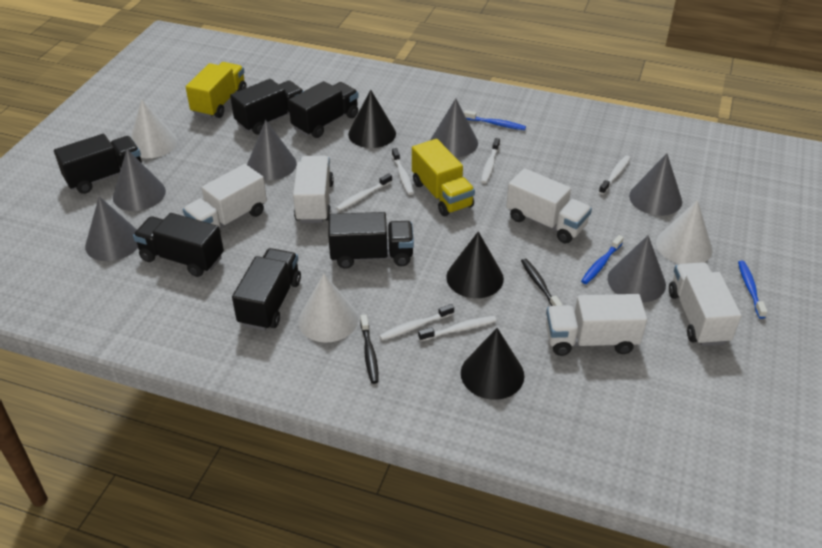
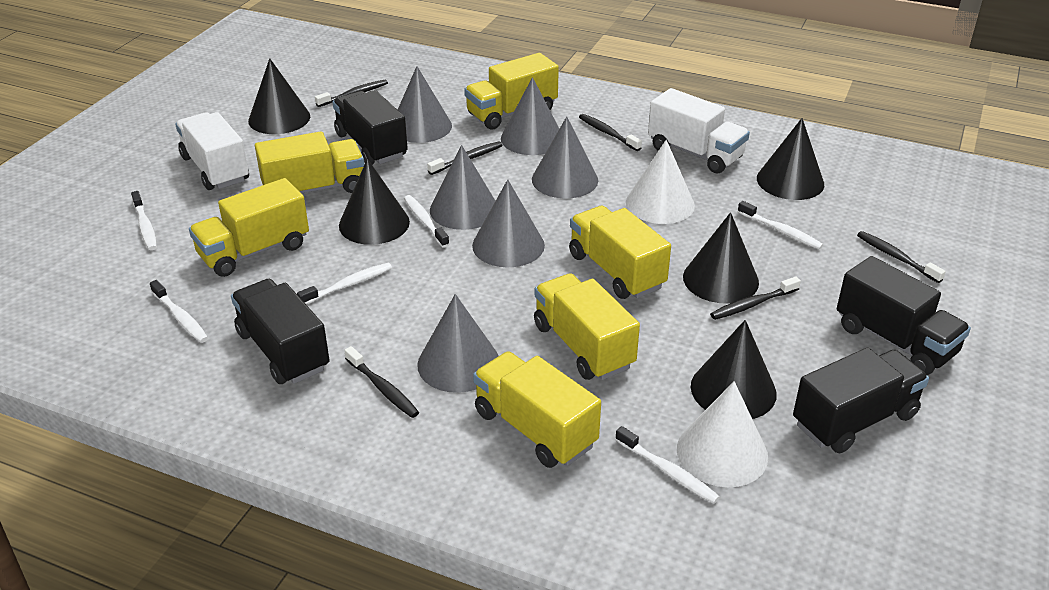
black cone: [348,89,396,148] [446,231,504,298] [461,328,524,400] = 3 -> [248,58,310,134] [339,159,410,245] [683,212,759,304] [691,320,777,419] [757,118,824,200] = 5
black toothbrush: [360,314,379,384] [521,259,563,306] = 2 -> [315,80,388,107] [344,346,419,418] [427,141,503,175] [579,114,642,151] [710,276,801,320] [857,231,946,283] = 6
black truck: [54,134,142,194] [133,213,224,277] [230,79,304,135] [232,248,301,331] [288,81,359,138] [328,212,414,269] = 6 -> [231,279,330,384] [333,90,408,165] [793,348,929,453] [837,256,971,375] = 4
blue toothbrush: [464,110,526,130] [581,235,624,284] [738,261,767,319] = 3 -> none = 0
white cone: [131,99,177,158] [298,273,358,343] [656,200,712,264] = 3 -> [626,140,695,224] [677,381,768,487] = 2
white truck: [183,164,267,234] [293,156,334,223] [506,168,592,243] [546,294,647,356] [669,262,741,346] = 5 -> [175,112,249,190] [648,88,750,174] = 2
yellow truck: [186,62,247,118] [412,139,475,216] = 2 -> [189,178,309,277] [255,131,365,193] [464,53,559,130] [473,351,601,468] [534,273,640,380] [569,206,671,299] = 6

